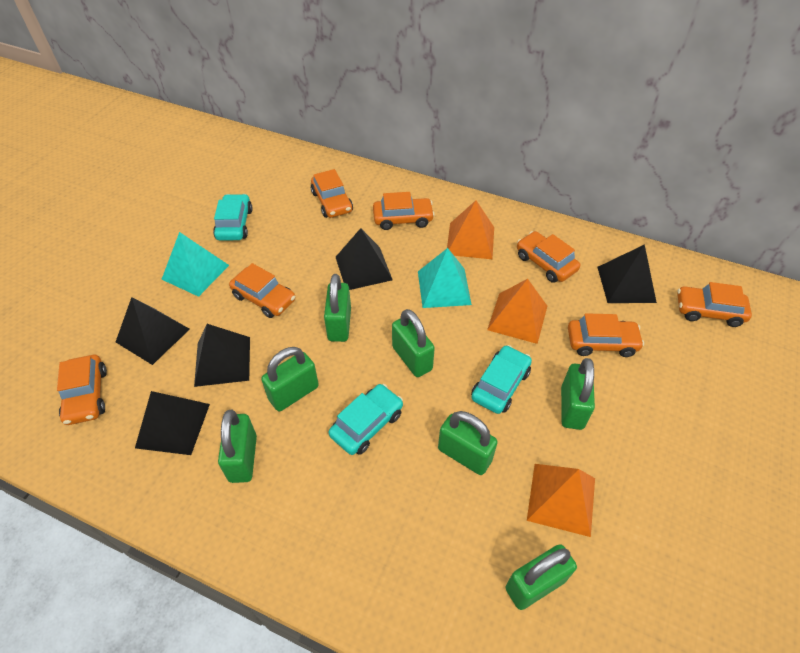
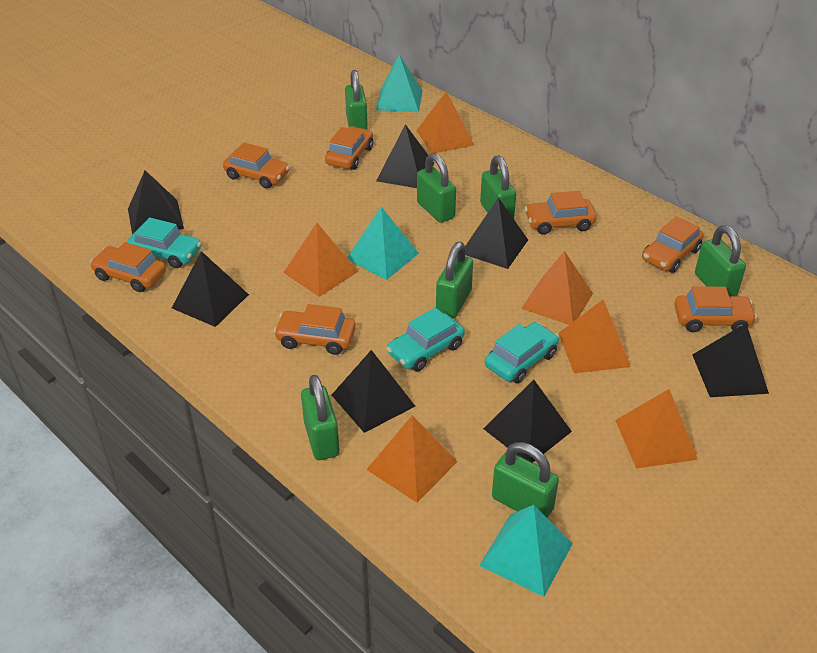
black pyramid: [116,297,190,365] [135,391,210,455] [194,324,250,387] [336,228,393,290] [597,244,657,303] = 5 -> [128,170,184,235] [172,251,249,327] [332,350,415,433] [376,124,434,188] [465,197,528,269] [483,380,572,463] [692,323,769,397] = 7
orange pyramid: [447,200,494,259] [487,279,547,344] [527,464,595,537] = 3 -> [283,223,358,297] [366,415,457,503] [416,91,474,153] [521,251,593,325] [559,299,631,373] [615,389,698,469] = 6
turquoise pyramid: [161,232,229,297] [418,248,472,308] = 2 -> [347,207,419,280] [376,55,423,112] [479,505,573,597] = 3

